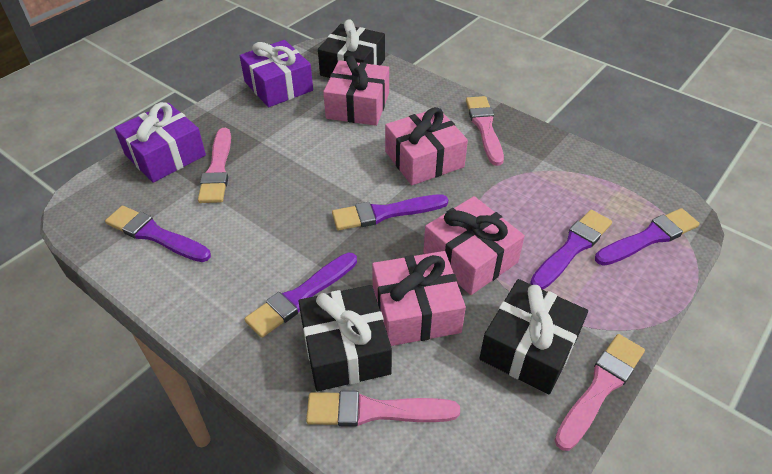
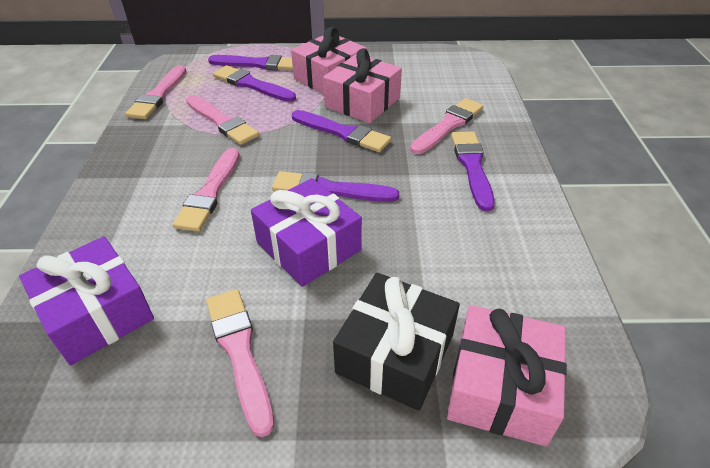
black gift: [298,285,392,391] [318,19,385,78] [479,279,588,394] = 3 -> [333,273,460,411] = 1
pink brush: [198,128,231,203] [306,391,460,426] [466,96,504,166] [554,334,645,451] = 4 -> [125,65,186,119] [172,148,239,232] [186,95,259,145] [206,289,274,437] [410,98,483,154] = 5
pink gift: [323,56,389,126] [372,251,466,346] [385,107,468,185] [423,196,525,295] = 4 -> [291,27,367,94] [323,48,402,123] [447,305,567,447] = 3

